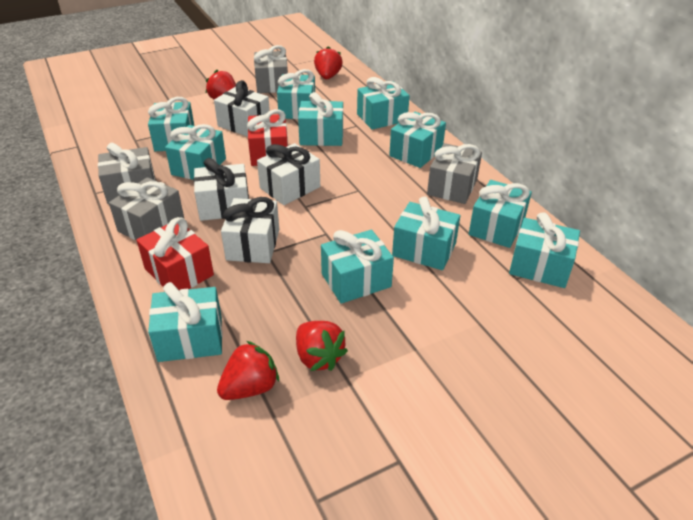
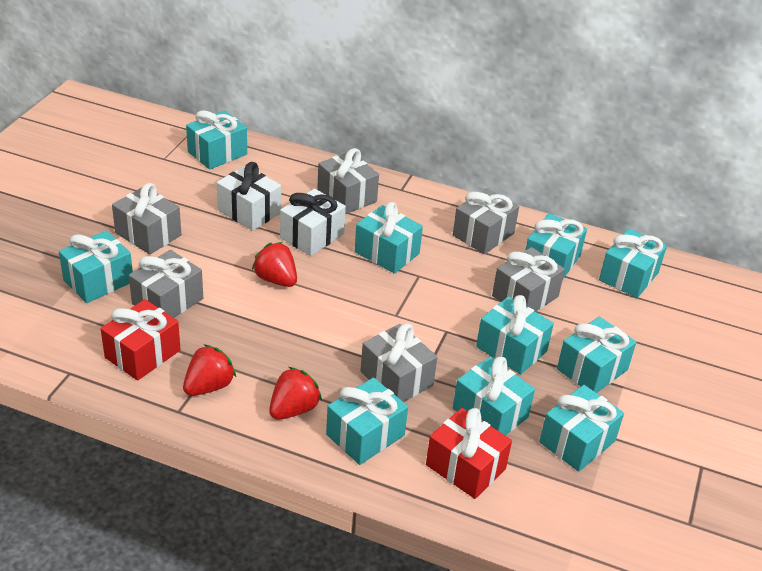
grey gift: [98,143,155,204] [109,177,184,241] [254,45,288,93] [427,143,482,204] = 4 -> [112,183,181,254] [129,250,203,318] [317,148,379,214] [360,324,437,402] [453,188,519,254] [492,247,565,312] = 6
red strawberry: [206,70,236,99] [217,341,279,400] [296,321,348,371] [314,46,343,80] = 4 -> [183,344,236,396] [252,242,297,287] [269,367,322,420] = 3
turquoise gift: [148,97,194,151] [148,282,223,362] [165,124,226,180] [277,69,315,119] [298,92,343,146] [321,230,394,304] [357,77,410,130] [389,112,446,168] [392,196,460,270] [469,180,532,248] [509,212,580,288] = 11 -> [59,231,133,303] [186,110,247,170] [326,377,408,465] [355,202,423,274] [453,357,535,435] [476,295,554,374] [525,213,587,279] [539,385,624,472] [557,317,636,393] [599,228,667,298] = 10
white gift: [194,158,249,221] [214,80,270,137] [221,197,279,263] [257,143,320,205] = 4 -> [217,162,281,231] [280,188,346,256] = 2

